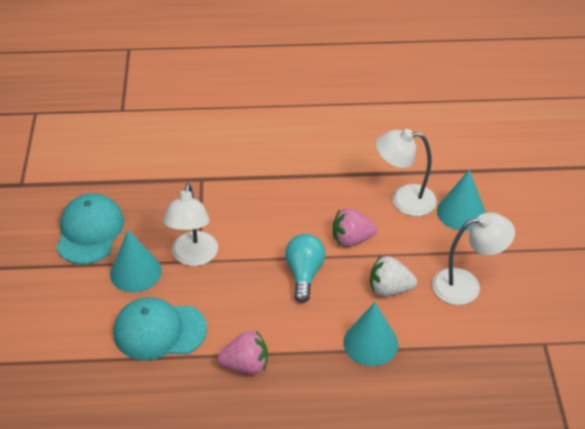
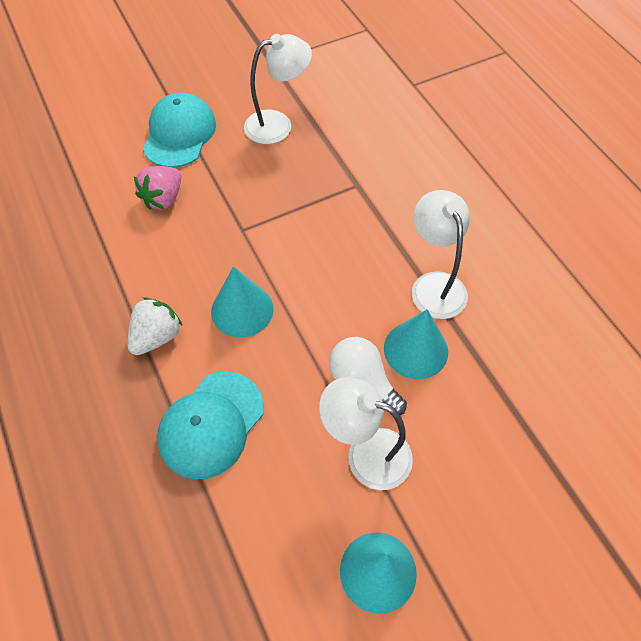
pink strawberry: [218,331,268,375] [333,208,377,247] = 2 -> [134,166,181,210] = 1
turquoise light bulb: [285,234,325,303] = 1 -> none = 0
white light bulb: none = 0 -> [329,337,407,415] = 1

